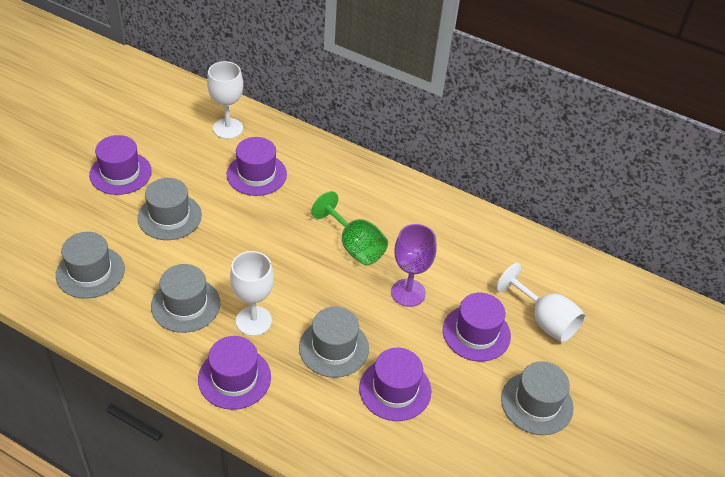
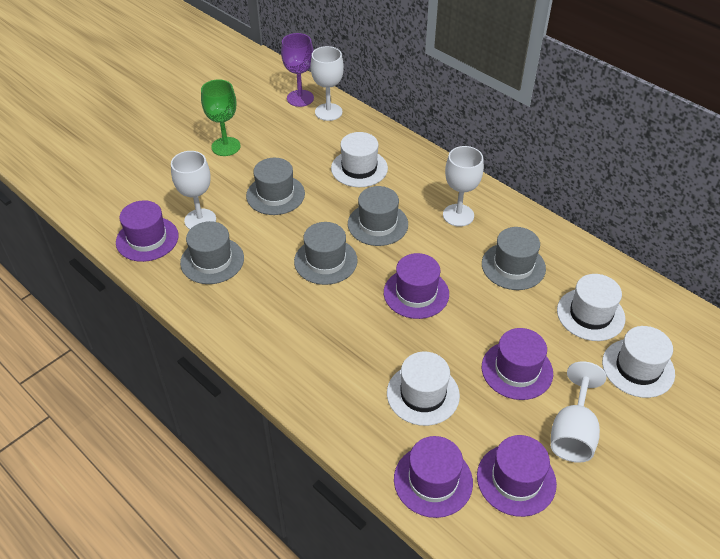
white goblet: [207,61,243,139] [230,251,274,336] [496,263,585,343] = 3 -> [171,151,216,229] [311,46,344,121] [443,146,484,227] [551,361,606,463] = 4
white hat: none = 0 -> [331,132,388,187] [387,352,460,426] [557,274,625,341] [602,326,675,398] = 4

